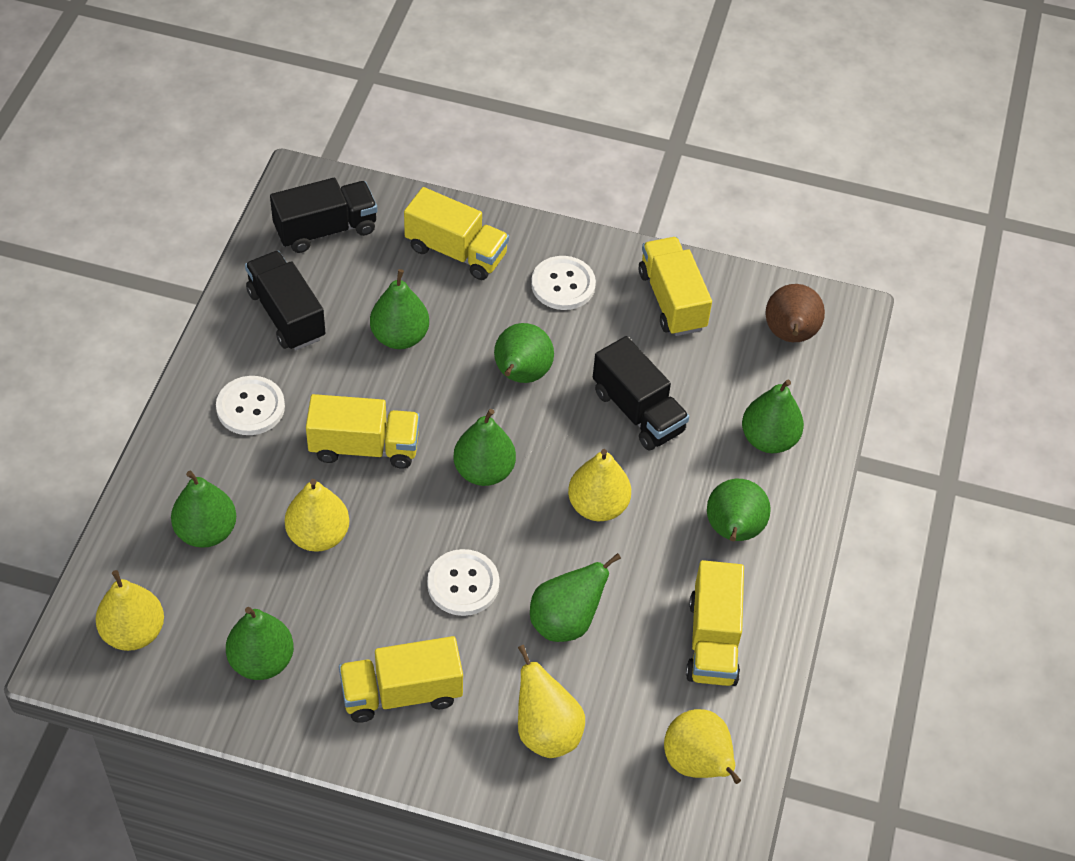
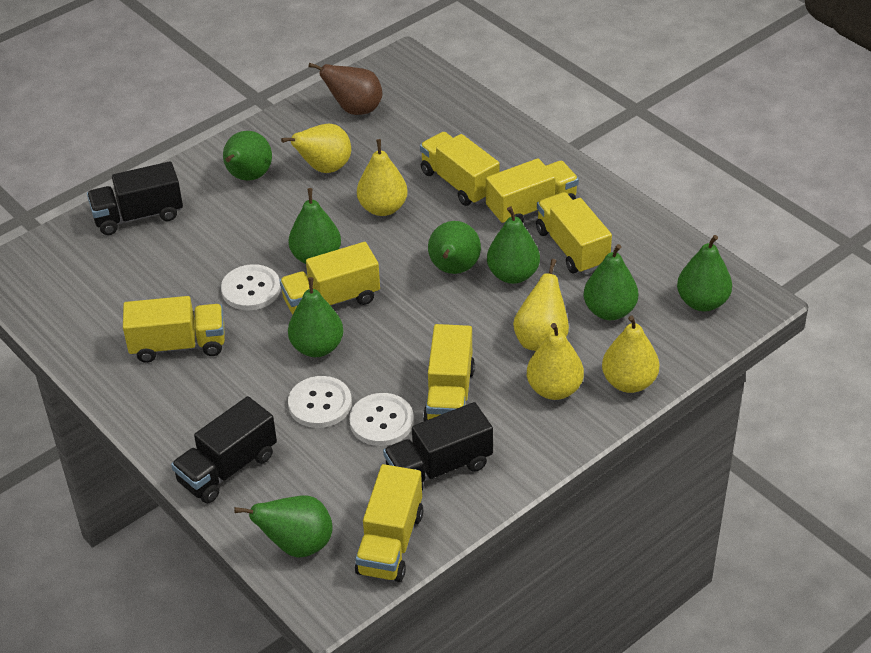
yellow truck: [306,394,420,469] [339,636,463,723] [404,187,509,280] [639,237,712,336] [686,560,744,686] = 5 -> [123,296,225,363] [279,242,380,315] [355,464,423,582] [420,132,500,206] [423,324,475,421] [486,158,579,224] [536,192,612,274] = 7

